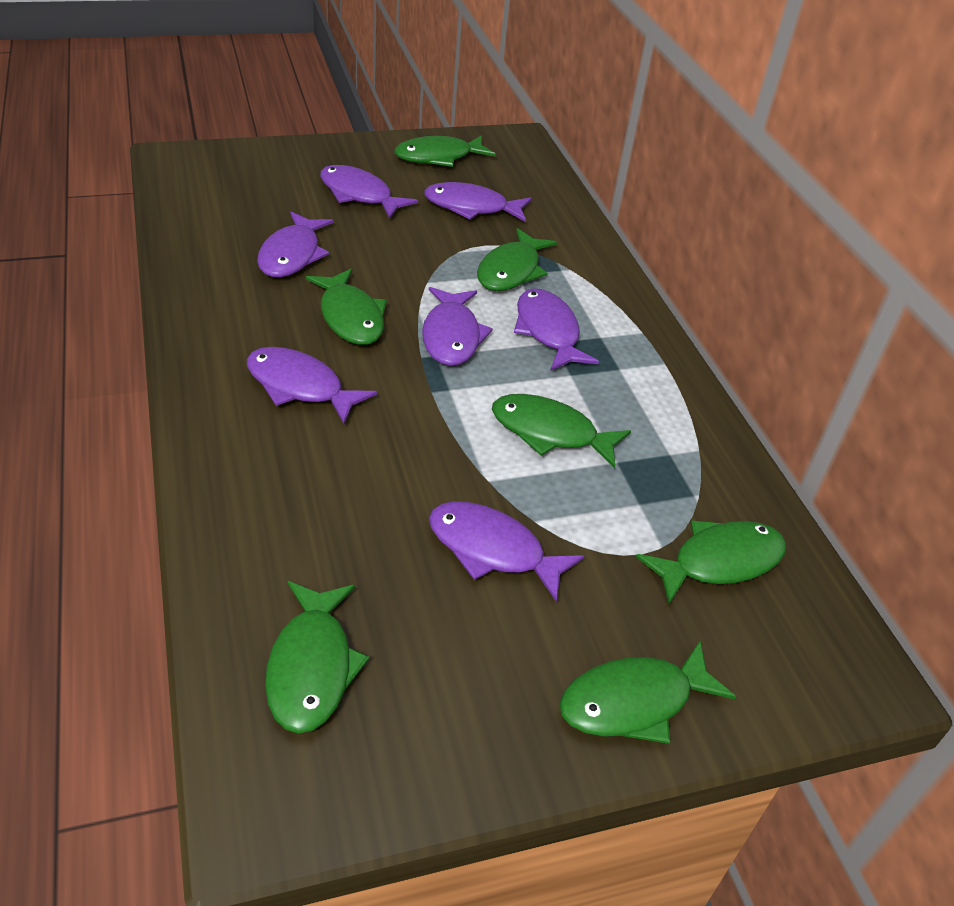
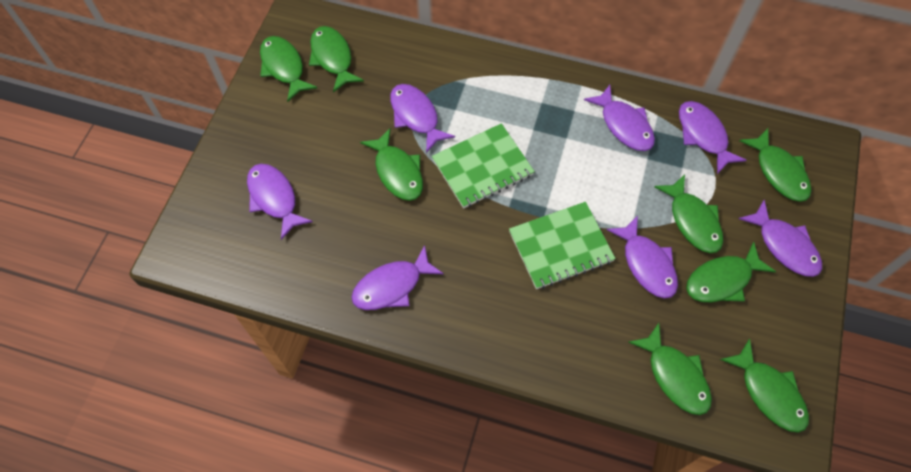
green fish: [265,581,369,734] [306,269,387,345] [394,135,496,167] [477,228,557,291] [492,394,631,469] [559,641,736,744] [636,520,786,604] = 7 -> [260,36,317,102] [309,26,364,92] [360,128,423,201] [628,323,712,415] [654,174,723,253] [686,242,776,302] [720,339,809,433] [739,128,811,202] = 8
green notebook: none = 0 -> [432,123,535,208] [509,202,616,289] = 2

